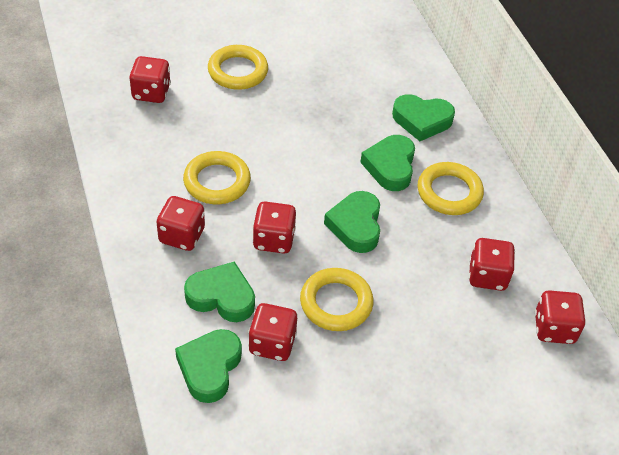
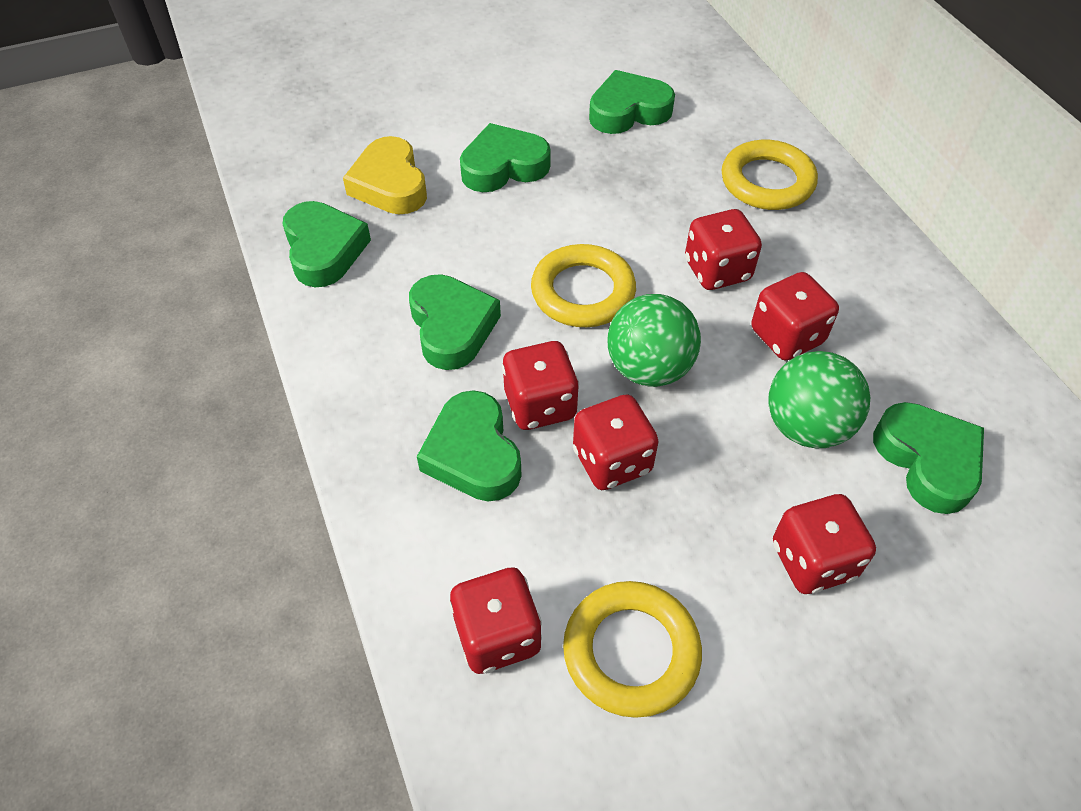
green ball: none = 0 -> [608,294,701,387] [768,351,870,448] = 2
green heart: [175,329,242,403] [184,262,255,322] [324,191,380,253] [360,135,415,191] [392,94,455,141] = 5 -> [282,201,371,287] [409,274,501,370] [417,390,522,501] [460,123,551,192] [589,70,675,134] [873,402,984,514] = 6
yellow heart: none = 0 -> [343,136,427,214] = 1
yellow ring: [183,151,251,204] [208,45,268,90] [300,268,373,331] [417,162,484,215] = 4 -> [531,244,636,327] [563,581,702,718] [721,140,818,210] = 3

